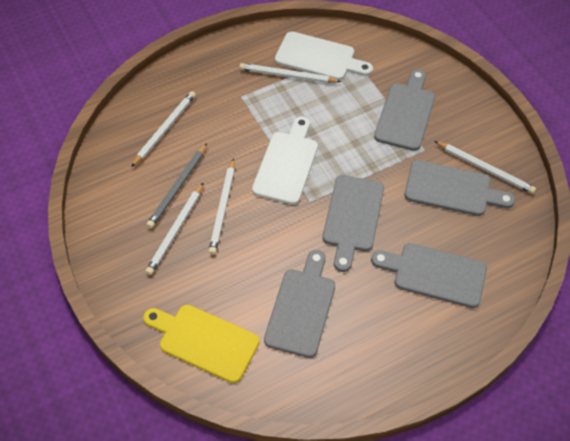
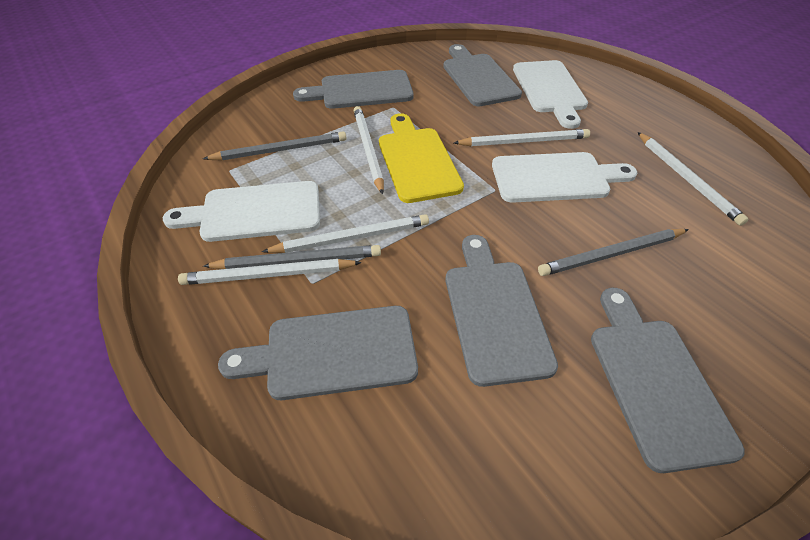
grey pencil: [146,143,207,228] = 1 -> [203,131,347,161] [203,245,381,269] [538,229,689,276] = 3
white cutting board: [252,116,318,205] [275,31,373,80] = 2 -> [163,181,320,242] [492,152,637,203] [513,60,588,129] = 3

